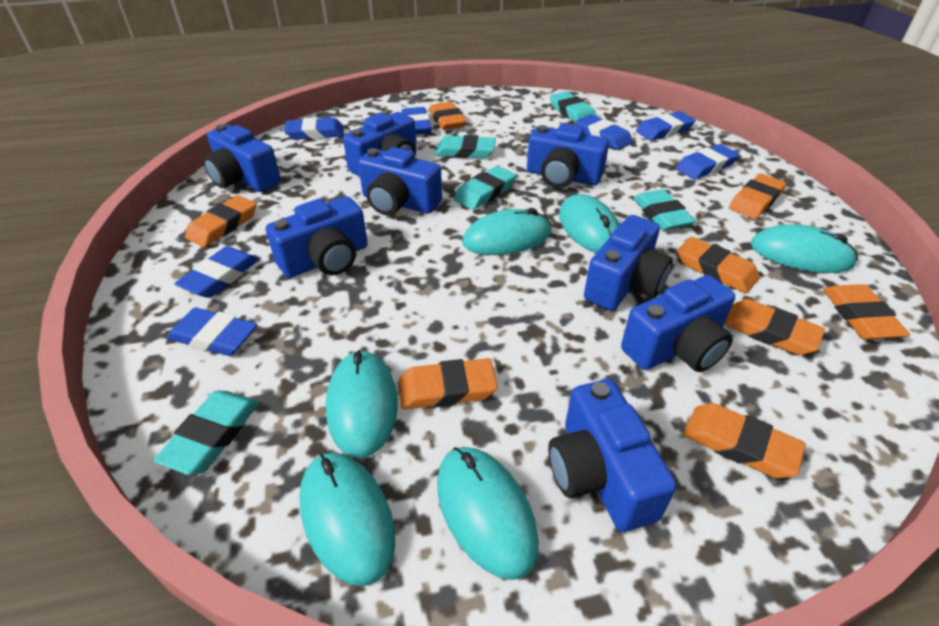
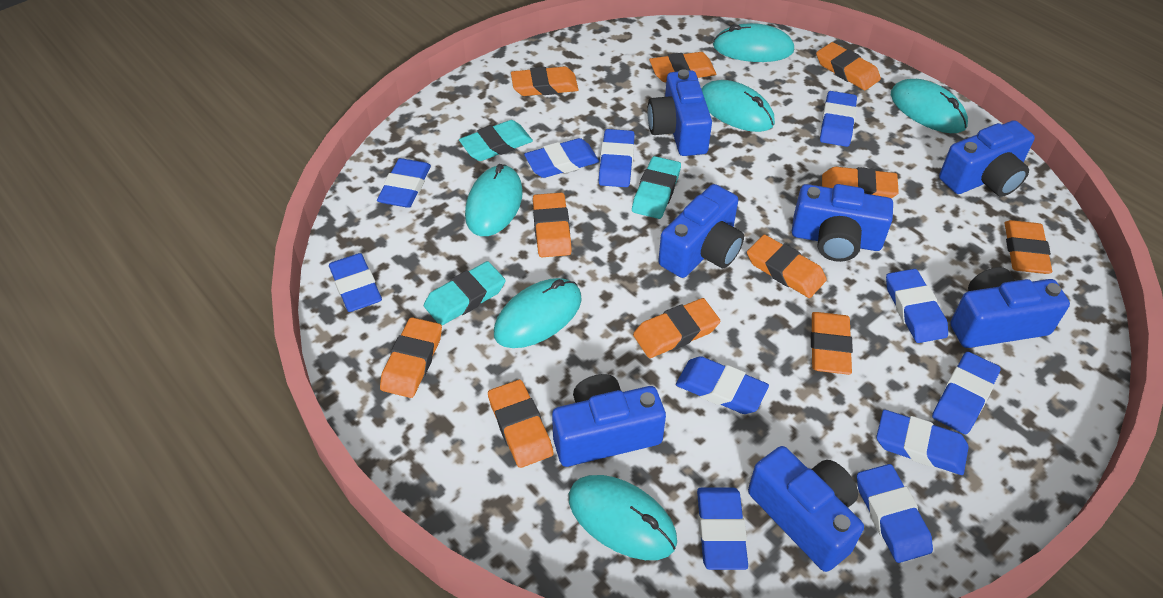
blue camera: [203,124,281,192] [266,196,368,278] [343,112,417,177] [358,147,442,216] [527,123,609,188] [548,379,677,532] [584,215,673,310] [621,275,735,372] = 8 -> [552,374,666,467] [647,69,712,156] [658,184,744,278] [748,446,864,572] [792,184,893,262] [939,120,1035,197] [950,267,1070,348] = 7
blue eraser: [167,308,258,356] [174,246,259,298] [284,117,344,140] [401,107,432,135] [576,114,633,150] [636,111,696,141] [676,144,740,180] = 7 -> [329,253,382,312] [377,158,431,208] [524,138,599,178] [599,129,635,187] [676,356,769,414] [697,488,748,570] [820,91,857,147] [857,464,933,563] [876,410,969,475] [886,269,948,343] [932,352,1001,434] = 11
orange eraser: [185,195,257,247] [399,358,498,410] [429,102,466,130] [677,237,760,293] [684,403,806,478] [724,299,825,355] [729,174,786,219] [823,284,910,339] = 8 -> [380,317,442,398] [488,380,554,468] [511,66,578,96] [533,193,572,257] [633,298,720,358] [649,52,717,82] [747,235,827,298] [811,312,853,375] [816,42,881,90] [822,167,899,198] [1005,220,1052,274] = 11
turquoise eraser: [154,391,259,475] [435,135,496,158] [454,166,516,210] [550,92,596,123] [633,190,696,230] = 5 -> [424,261,506,325] [459,120,533,161] [632,156,681,219] = 3

